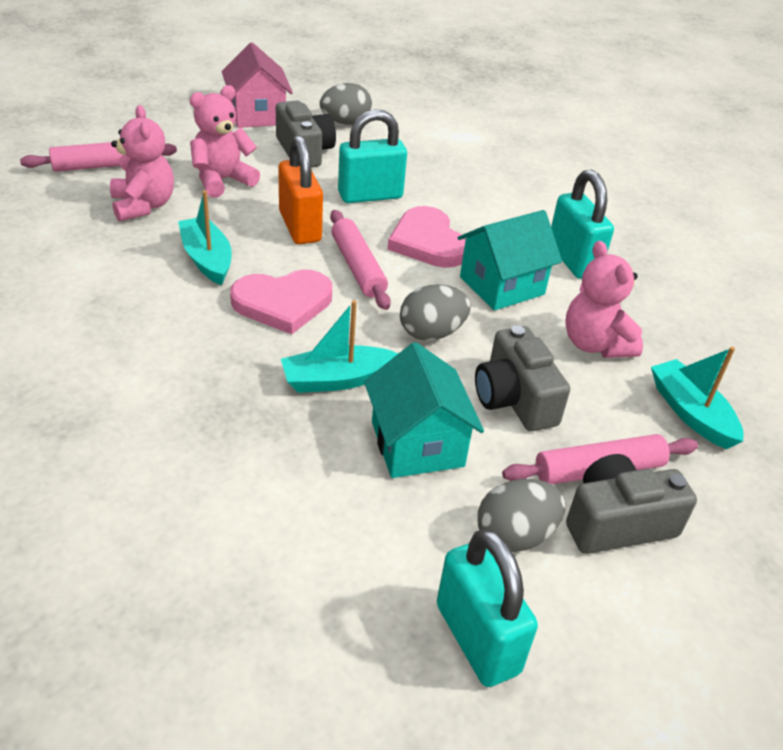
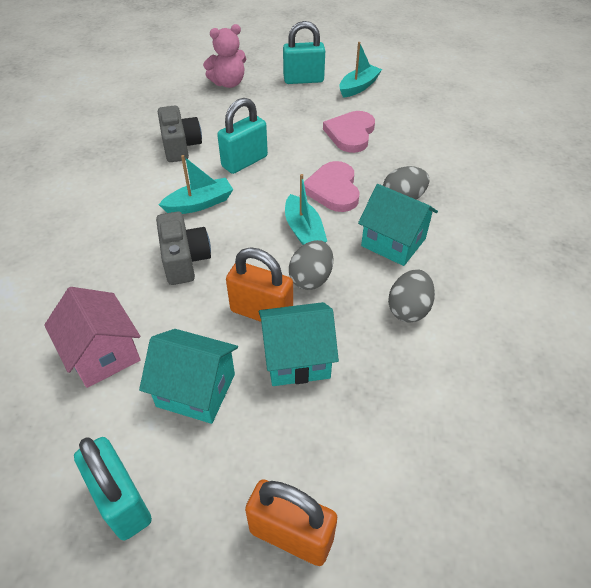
grey camera: [276,100,336,168] [475,326,570,431] [566,454,697,554] = 3 -> [156,211,211,285] [158,105,202,162] = 2
orange padlock: [278,135,323,244] = 1 -> [226,247,293,322] [245,479,337,566] = 2
pink rolling pin: [20,142,177,172] [330,210,391,310] [502,434,698,484] = 3 -> none = 0
pink teddy bear: [110,105,174,221] [190,85,260,198] [565,241,643,358] = 3 -> [203,24,246,88] = 1
turquoise house: [364,342,484,478] [457,210,562,311] = 2 -> [139,329,238,424] [259,302,339,386] [358,184,438,266] = 3

